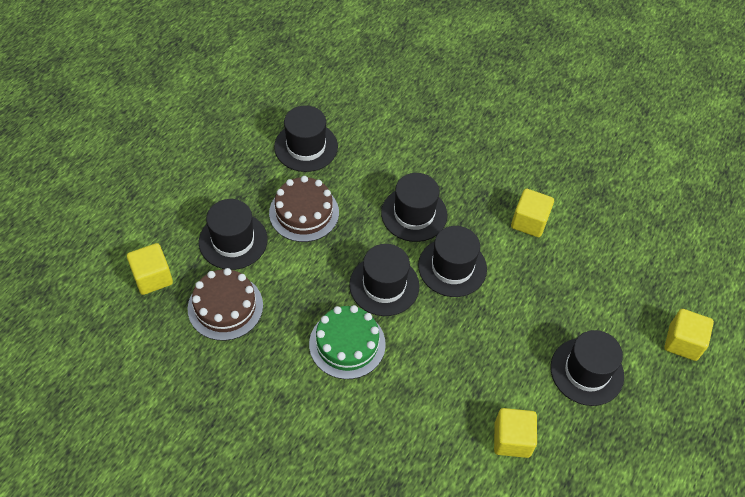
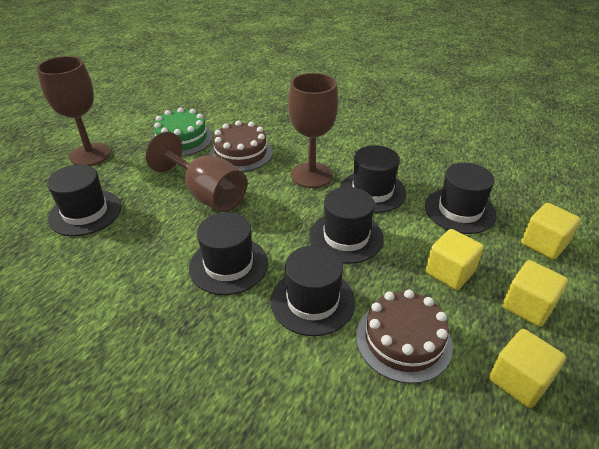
brown goblet: none = 0 -> [37,56,111,166] [146,132,247,212] [288,73,338,188] = 3

